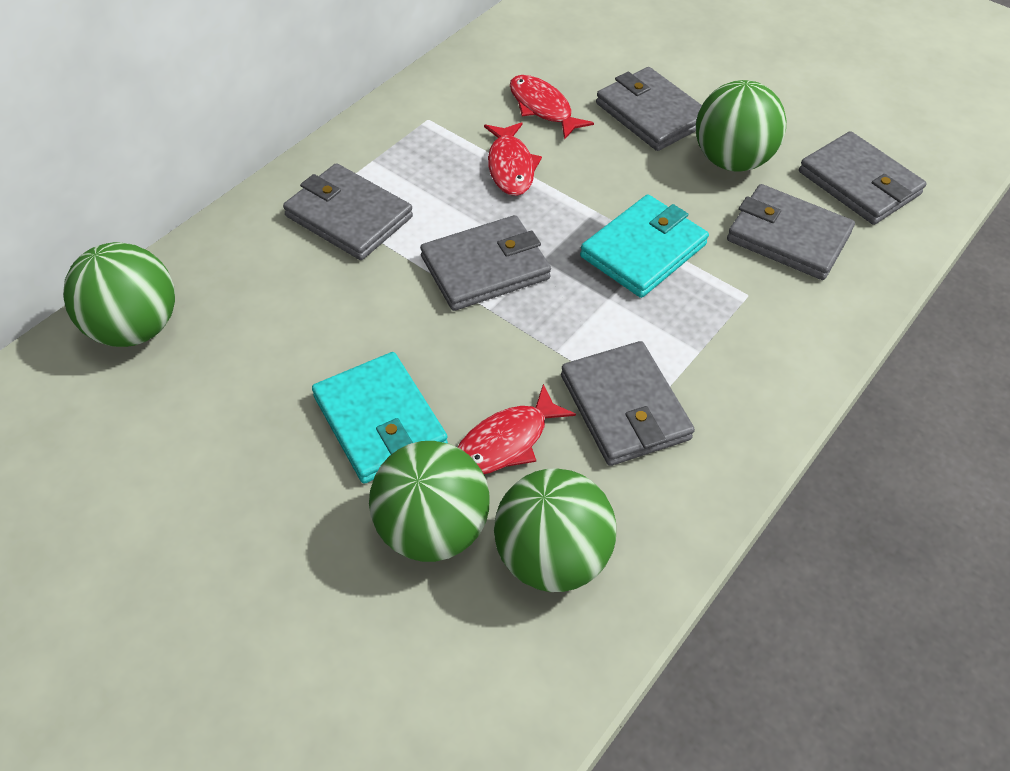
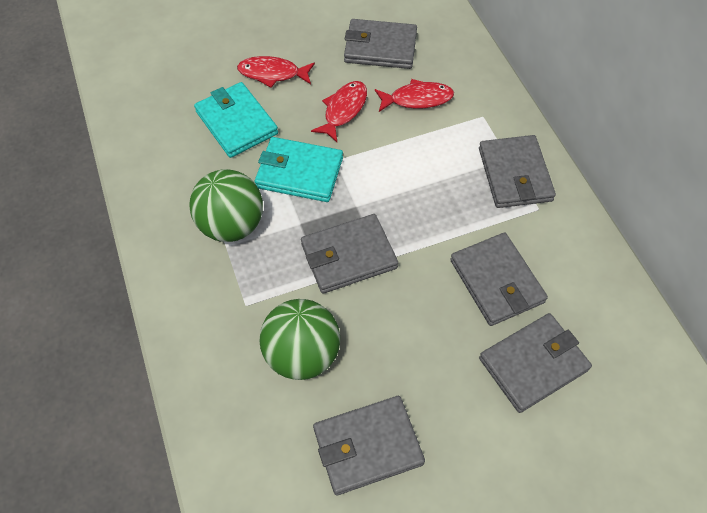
green ball: [63,242,175,347] [369,441,490,562] [494,468,616,592] [696,80,786,172] = 4 -> [189,169,263,242] [259,299,340,380] = 2

